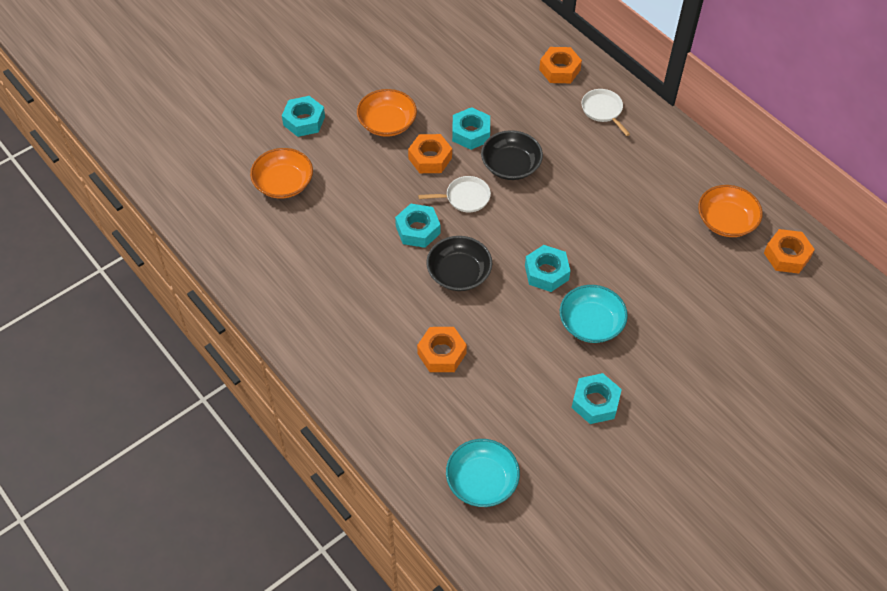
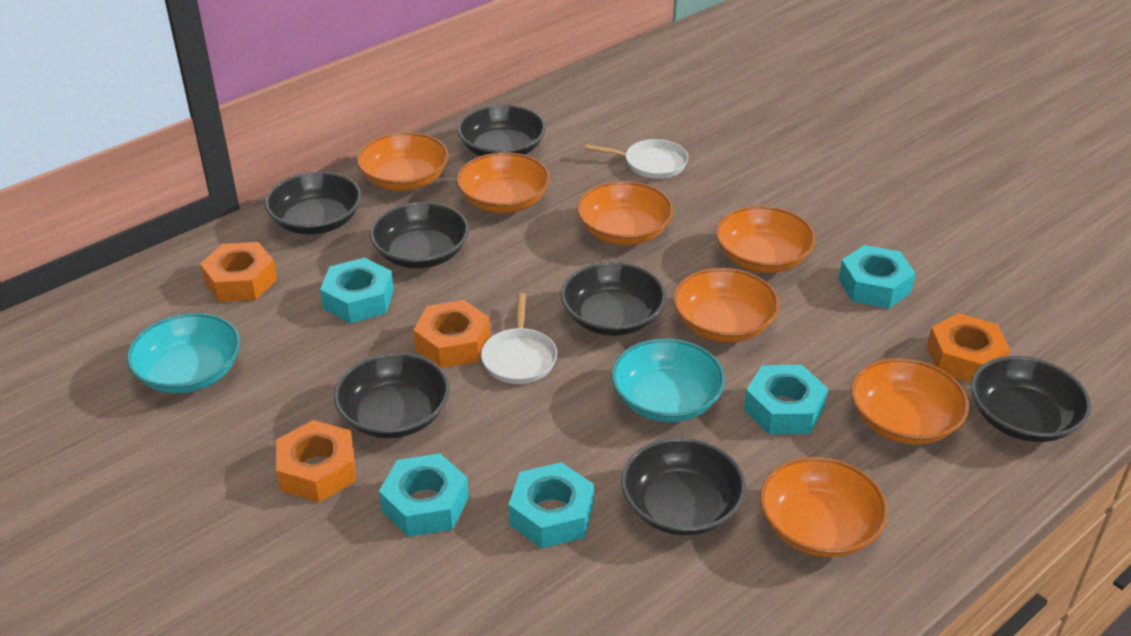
black bowl: [426,236,492,291] [481,130,543,180] = 2 -> [265,171,361,235] [334,352,450,438] [370,202,469,269] [457,104,546,156] [561,262,666,336] [621,438,746,535] [971,356,1091,442] = 7
orange bowl: [250,148,313,199] [357,89,417,137] [698,185,763,237] = 3 -> [357,132,449,191] [457,152,550,213] [577,181,674,245] [673,268,780,343] [715,206,816,273] [760,457,888,557] [851,358,969,445] = 7

